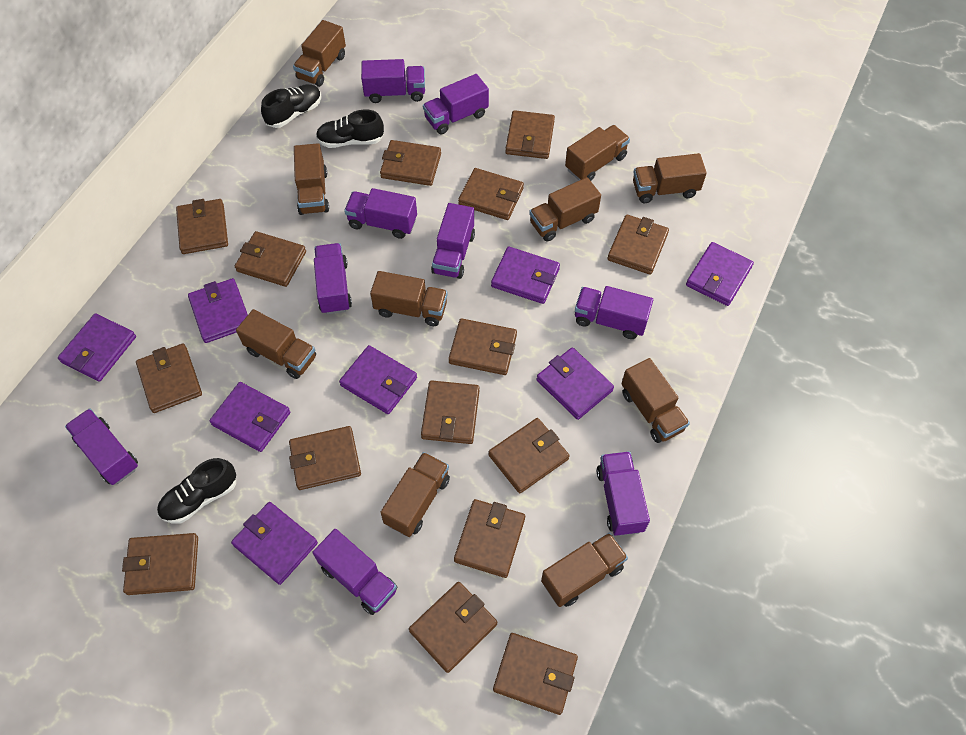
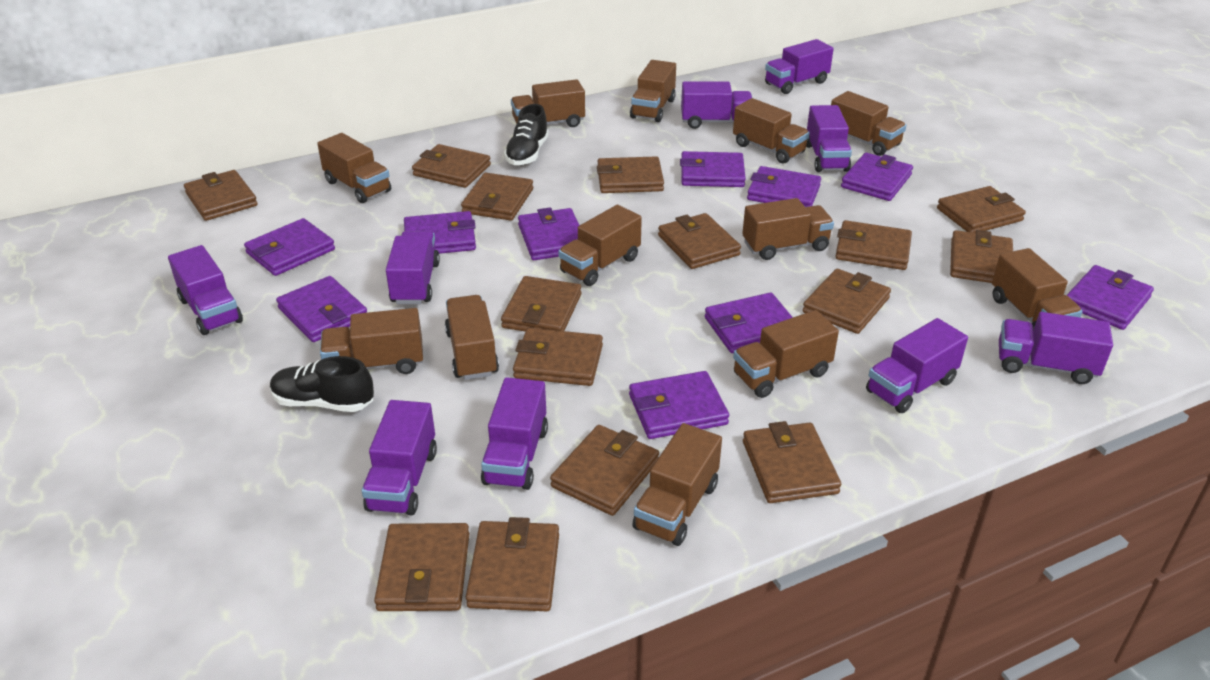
black shoe: [157,458,236,524] [261,84,322,128] [316,110,384,148] = 3 -> [270,356,374,412] [504,104,549,165] = 2
brown truck: [236,309,316,379] [293,20,346,87] [294,143,329,215] [370,271,448,326] [380,452,450,537] [529,177,601,241] [541,532,628,607] [565,125,630,181] [621,358,690,443] [633,153,707,203] = 10 -> [317,133,391,203] [320,308,423,374] [445,295,499,380] [511,79,585,127] [558,205,642,286] [630,60,676,122] [632,423,722,546] [733,98,810,164] [733,310,839,398] [742,198,834,260] [831,91,906,156] [992,248,1083,330] = 12
purple wallet: [58,313,136,382] [188,278,248,343] [209,382,290,452] [231,502,318,585] [339,345,417,414] [491,247,560,304] [536,347,614,420] [686,242,754,306] = 8 -> [244,218,335,276] [276,276,367,342] [404,211,476,254] [518,208,579,260] [629,371,729,439] [680,151,746,187] [705,293,793,353] [747,166,821,207] [841,153,913,201] [1067,265,1154,330] = 10

